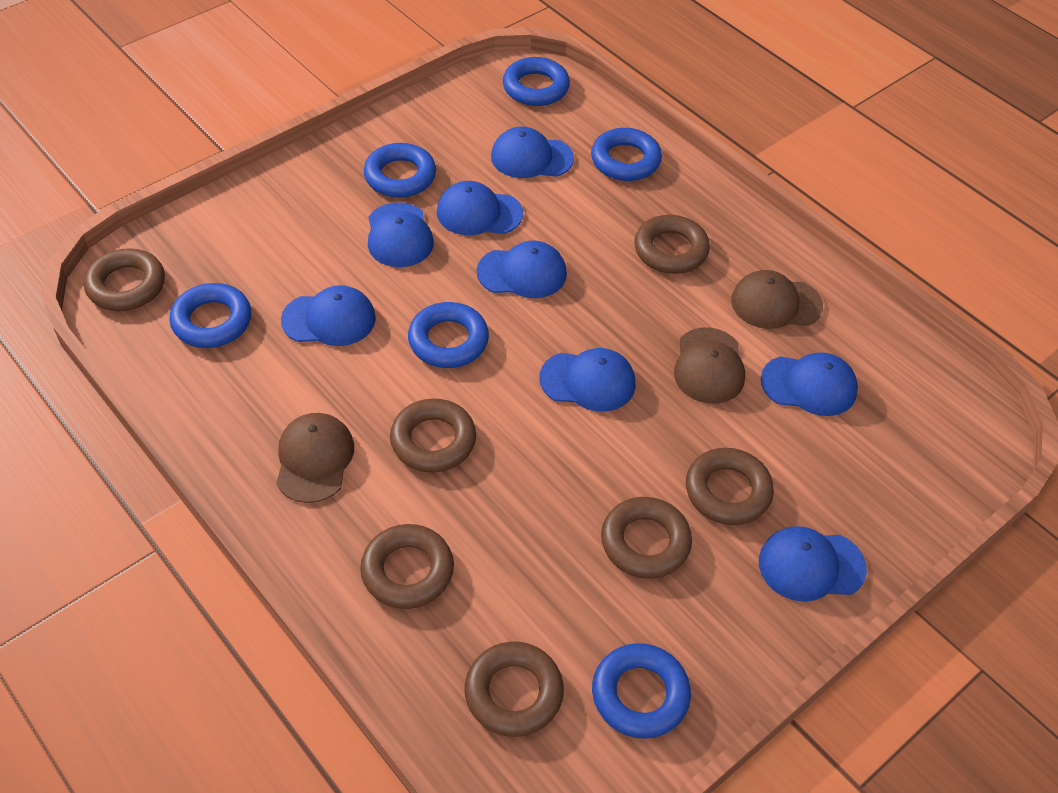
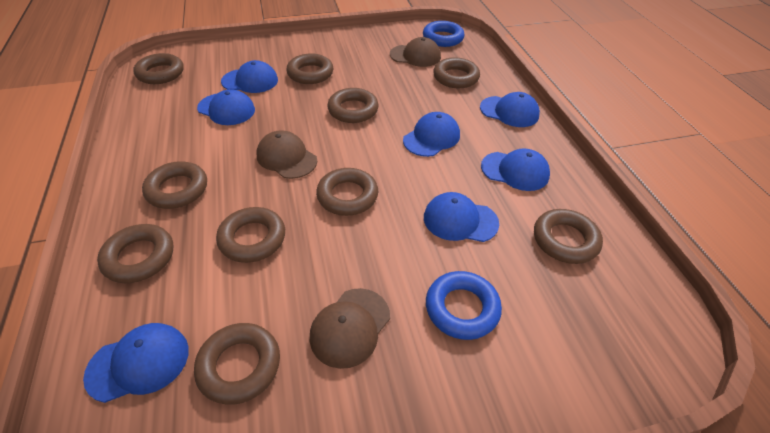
blue cap: [281,285,376,346] [368,202,434,267] [437,181,523,235] [477,240,567,298] [491,127,574,178] [539,348,636,412] [759,526,867,602] [761,353,858,416] = 8 -> [83,323,189,403] [197,89,255,125] [221,60,278,93] [403,112,460,157] [424,192,499,242] [480,92,540,127] [481,149,550,191] = 7
blue ring: [169,283,251,348] [364,143,436,198] [408,302,489,368] [503,57,570,106] [591,128,662,181] [592,643,691,739] = 6 -> [423,21,465,47] [426,271,502,340] = 2
brown ring: [84,248,165,311] [360,524,454,609] [390,398,476,473] [464,642,564,737] [601,497,692,579] [634,215,710,274] [686,448,774,525] = 7 -> [97,224,173,283] [133,53,184,84] [142,161,207,209] [194,323,280,405] [216,207,285,263] [287,53,333,84] [316,168,378,216] [327,88,379,123] [433,57,480,88] [534,209,603,264] = 10

